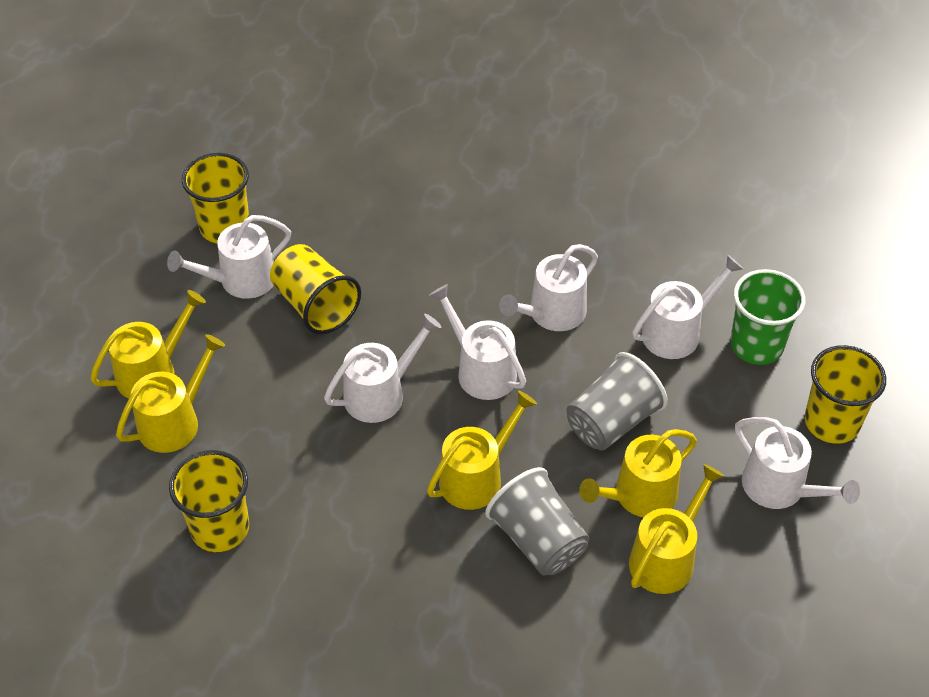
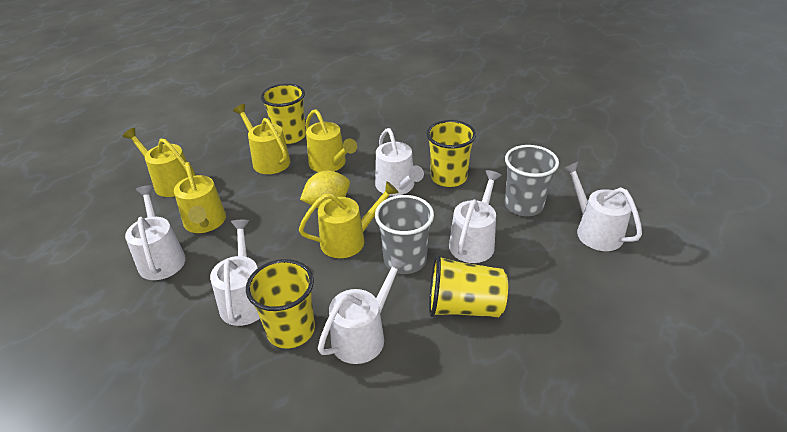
green cup: [730,269,805,365] = 1 -> none = 0
yellow lemon: none = 0 -> [300,171,350,208] = 1

